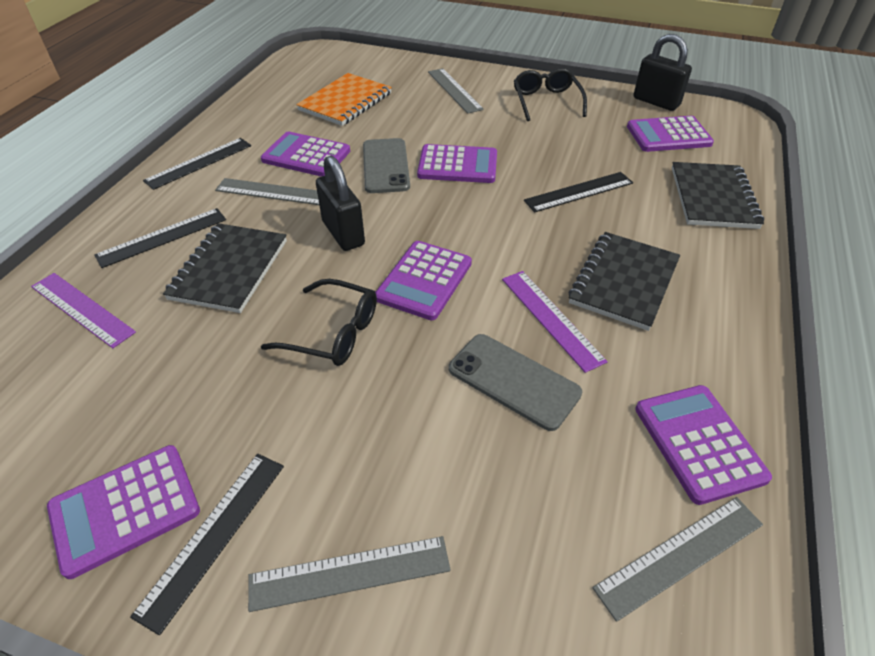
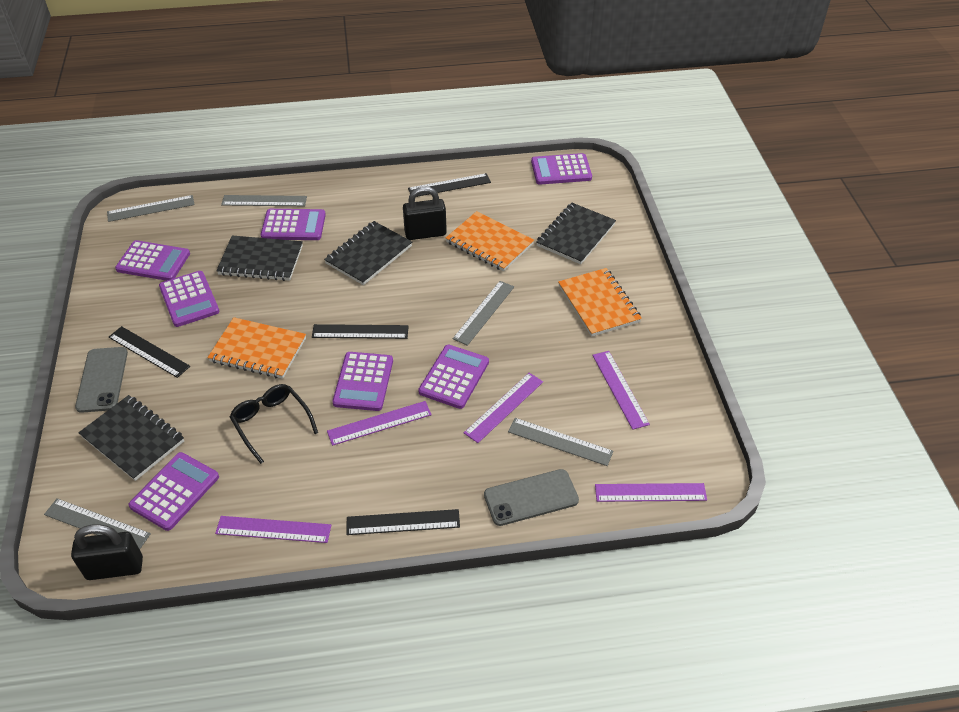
black glasses: [261,279,377,366] [514,68,587,121] = 2 -> [230,384,318,464] = 1
black notebook: [163,223,287,313] [568,232,680,331] [672,162,764,229] = 3 -> [78,395,184,481] [216,236,303,281] [324,221,412,285] [536,203,616,264] = 4
grey ruler: [215,178,319,205] [248,536,451,612] [428,68,484,114] [592,497,763,622] = 4 -> [44,498,151,549] [107,195,195,222] [221,195,307,206] [453,281,514,346] [508,418,614,466] = 5
orange notebook: [296,73,392,126] = 1 -> [207,317,306,379] [446,211,534,271] [558,268,642,337] = 3
purple calculator: [47,445,200,579] [261,132,350,177] [375,241,472,320] [417,144,497,183] [627,116,714,152] [635,385,772,505] = 6 -> [115,240,190,281] [128,452,219,531] [159,271,220,327] [261,209,326,240] [332,352,393,411] [418,345,489,409] [531,153,592,185] = 7
purple ruler: [31,273,136,348] [502,271,608,373] = 2 -> [215,516,331,543] [327,401,432,446] [464,373,543,443] [592,351,650,430] [595,483,707,502] = 5

